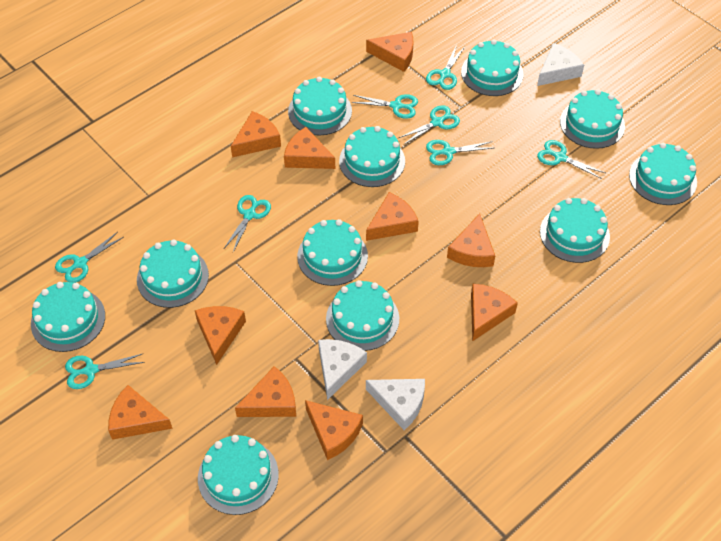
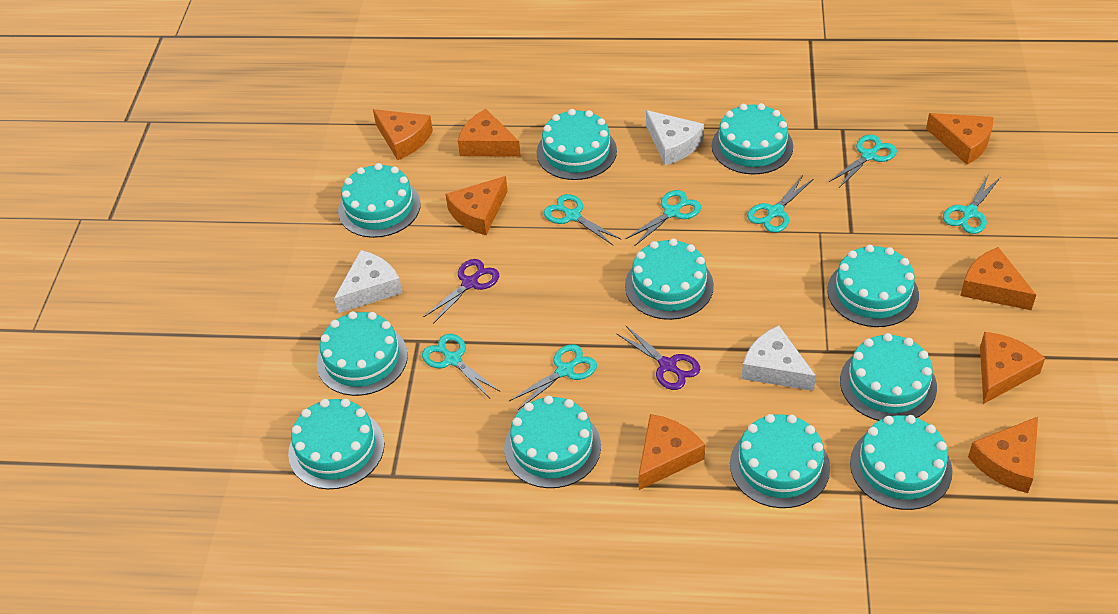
orange cheese: [108,385,173,440] [195,306,246,365] [231,111,281,157] [235,366,296,417] [284,127,335,169] [305,400,363,460] [366,32,413,72] [366,192,419,241] [447,213,495,267] [471,284,518,341] = 10 -> [373,109,433,160] [445,176,508,235] [458,109,521,156] [638,414,705,490] [926,113,994,165] [960,247,1036,310] [968,417,1038,493] [980,332,1045,404] = 8
purple scissors: none = 0 -> [424,259,499,324] [616,325,700,390] = 2
turquoise scissors: [55,232,124,283] [65,353,145,389] [224,195,271,252] [351,94,418,119] [399,105,460,145] [426,45,465,90] [426,140,493,165] [537,140,605,179] = 8 -> [422,334,500,398] [509,344,597,410] [544,194,622,246] [626,190,701,246] [747,175,813,233] [829,135,897,189] [943,175,1000,234] = 7

